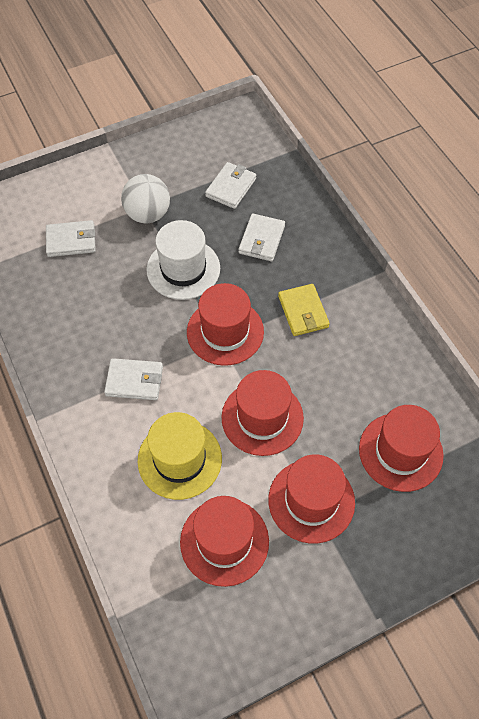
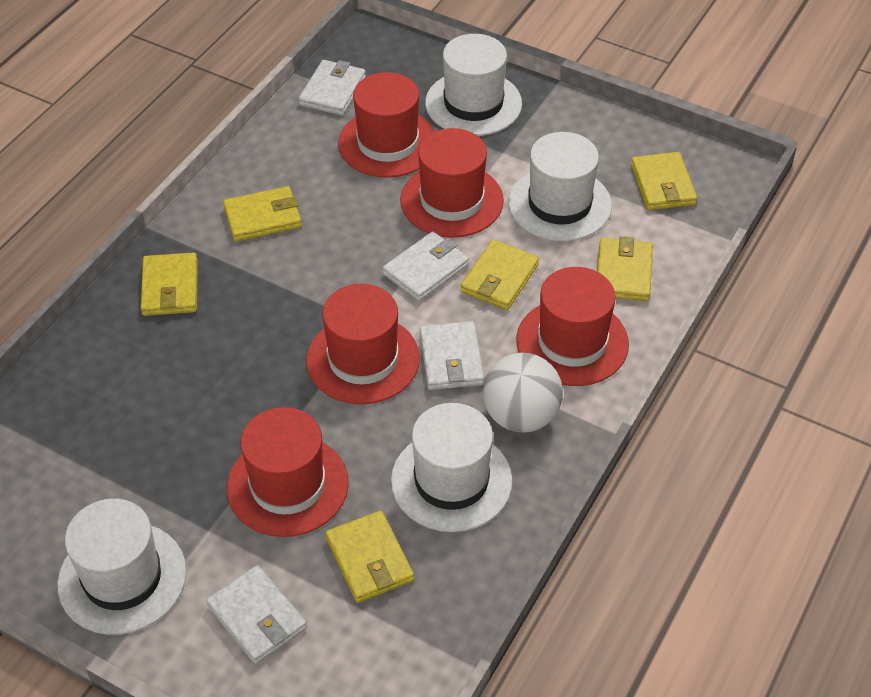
white hat: [147,220,220,300] = 1 -> [57,499,187,635] [391,403,512,532] [425,34,522,136] [508,132,612,241] = 4
yellow hat: [138,412,222,500] = 1 -> none = 0
yellow wallet: [278,284,330,336] = 1 -> [141,252,198,316] [223,186,302,242] [326,510,414,603] [461,240,539,310] [597,236,653,301] [631,152,697,210] = 6

